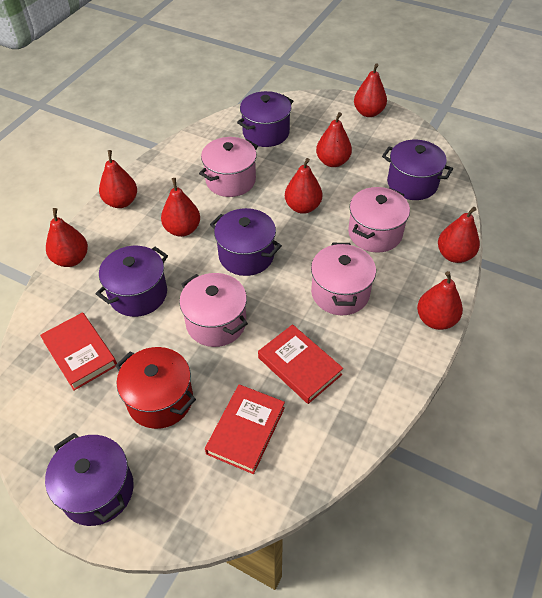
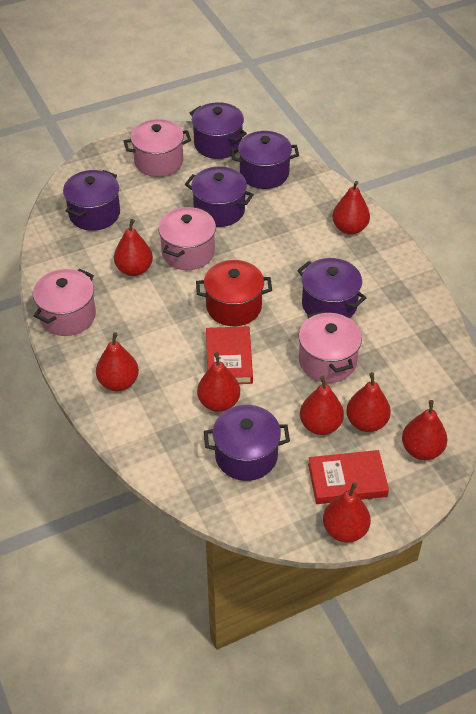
purple pot: [45,433,134,526] [96,246,168,317] [210,208,282,276] [237,91,293,147] [382,140,453,200] = 5 -> [63,170,120,231] [185,166,254,227] [190,102,247,159] [204,405,290,481] [231,131,299,189] [297,258,366,318] = 6
red book: [40,312,117,390] [205,384,285,474] [258,324,343,404] = 3 -> [206,326,253,384] [308,450,389,504] = 2

